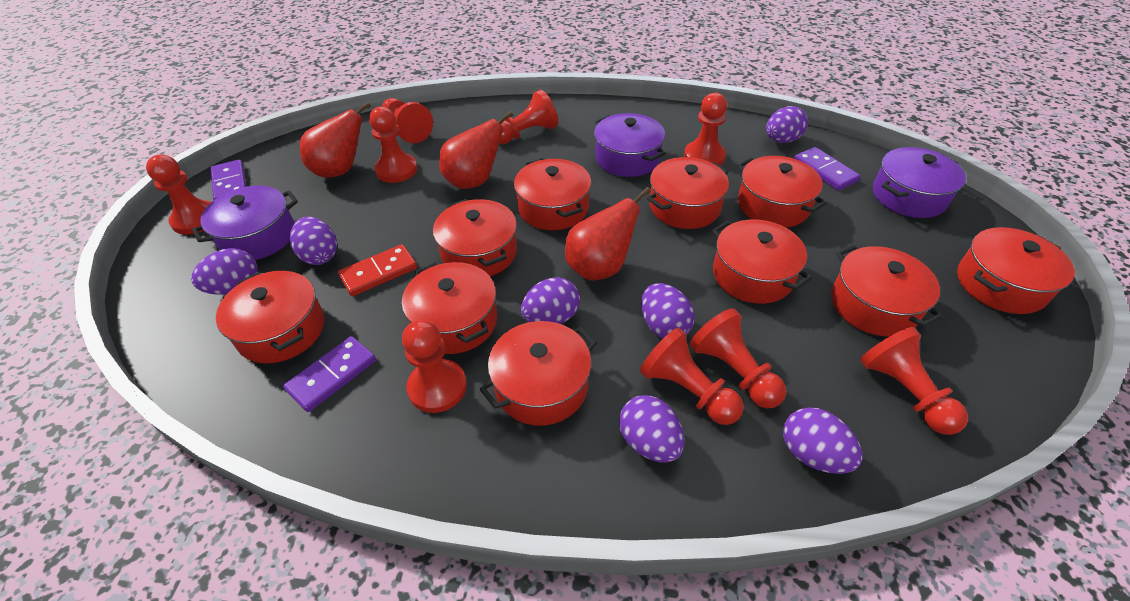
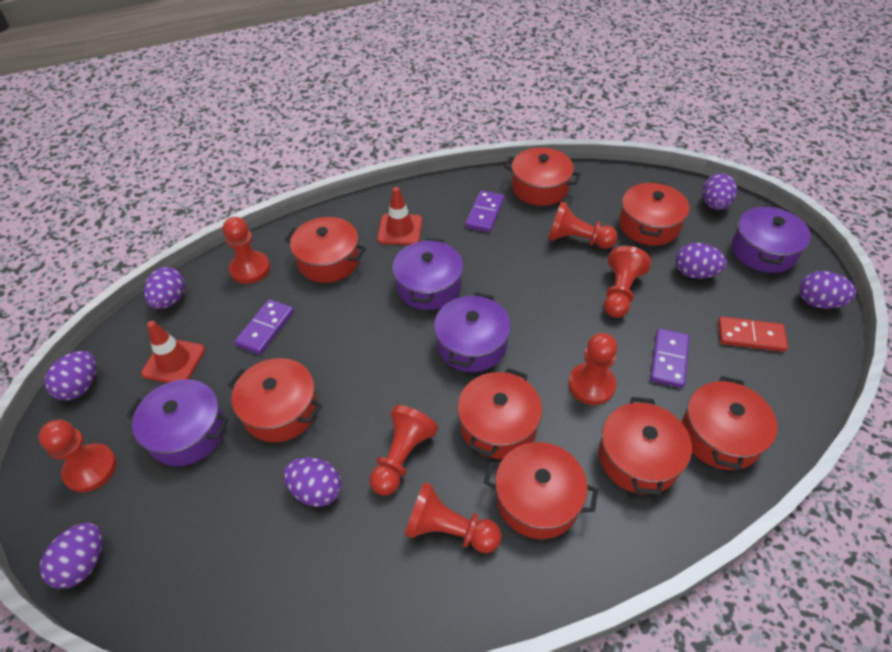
purple pot: [192,186,298,260] [594,113,666,177] [873,147,966,218] = 3 -> [127,379,229,466] [392,238,463,310] [434,292,511,372] [732,205,811,273] = 4
red pawn: [146,155,211,235] [369,106,417,183] [382,98,433,143] [402,320,467,413] [499,90,558,144] [640,328,744,425] [684,93,727,166] [690,308,786,409] [860,327,968,435] = 9 -> [38,420,117,493] [223,217,270,284] [370,405,438,496] [405,482,502,553] [548,202,618,249] [568,333,617,405] [604,246,651,318] = 7
red pear: [300,102,371,178] [439,111,514,189] [565,187,651,280] = 3 -> none = 0
red pot: [216,271,324,363] [402,262,497,354] [433,199,517,276] [479,321,597,426] [514,158,591,230] [647,157,729,229] [712,220,812,304] [738,156,827,228] [831,245,943,336] [957,227,1075,314] = 10 -> [228,358,322,442] [285,217,366,283] [458,368,542,459] [484,442,598,539] [504,147,581,206] [599,397,692,495] [619,181,690,246] [682,376,778,470] = 8
red traffic cone: none = 0 -> [141,321,205,383] [377,187,422,245] = 2

